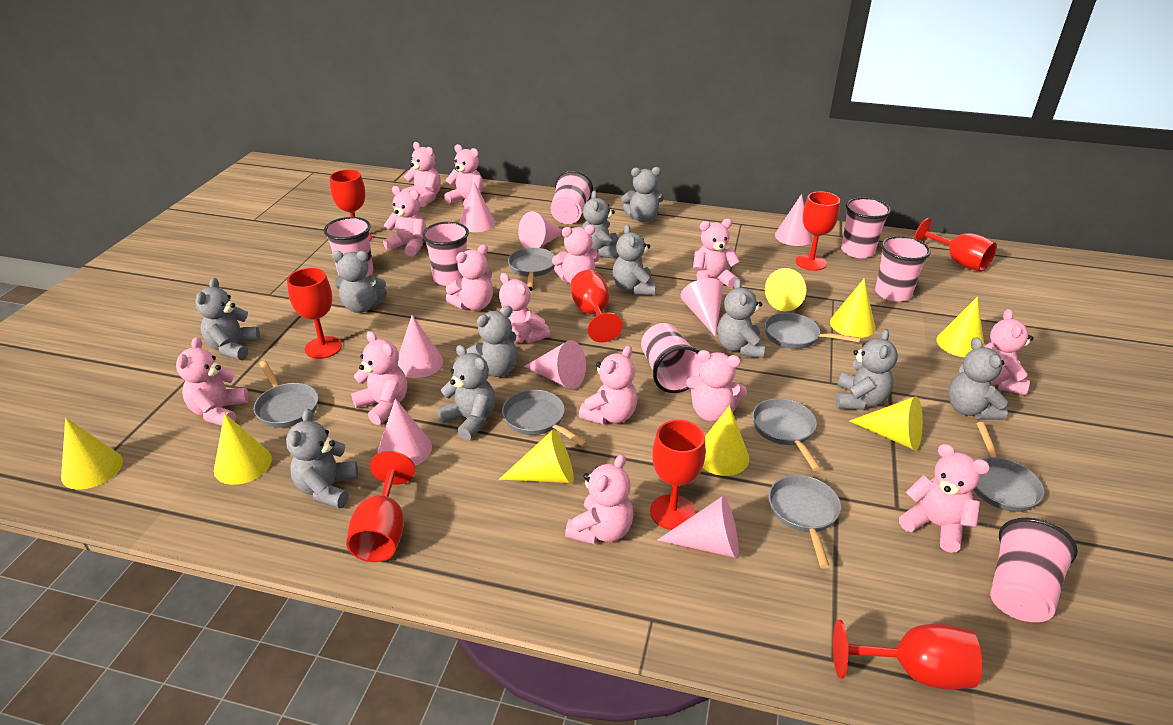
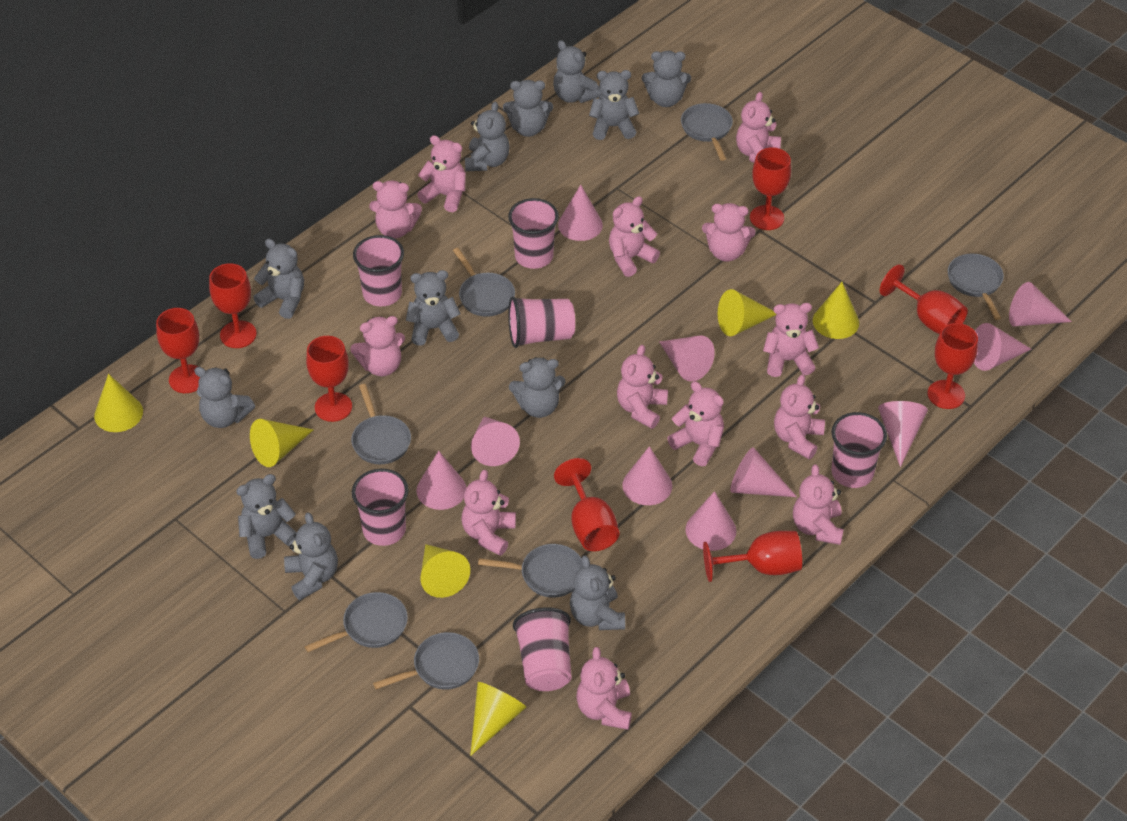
grey teddy bear: [195,278,260,360] [286,409,358,509] [332,251,387,313] [437,345,495,440] [466,306,517,377] [582,191,619,259] [613,225,656,295] [622,167,664,222] [717,279,765,358] [835,329,898,410] [948,337,1008,420] = 11 -> [194,367,255,428] [236,474,296,559] [253,239,304,319] [284,512,338,600] [406,270,460,346] [465,102,510,171] [503,80,553,137] [509,357,566,418] [553,40,601,103] [570,555,625,630] [589,70,639,140] [642,51,691,107] = 12
pink cone: [377,398,432,466] [397,315,443,378] [459,182,496,232] [518,211,562,248] [524,340,586,390] [657,496,739,558] [681,278,723,336] [775,194,813,246] = 8 -> [416,451,466,510] [471,417,520,466] [558,185,603,241] [622,446,672,505] [659,335,715,382] [685,491,736,551] [730,448,797,497] [878,401,928,467] [974,323,1031,371] [1009,282,1072,326] = 10
pink cup: [324,217,373,277] [422,222,469,286] [551,170,593,224] [641,323,701,393] [841,197,891,258] [875,236,931,302] [990,518,1078,622] = 7 -> [352,469,409,546] [353,235,404,306] [508,198,559,269] [508,296,575,348] [513,607,571,691] [831,412,887,488] = 6
pink teddy bear: [176,337,249,426] [351,331,407,425] [383,186,426,256] [402,142,441,207] [444,144,483,207] [446,245,493,310] [499,273,550,343] [552,225,600,284] [565,454,633,544] [579,346,638,424] [686,350,747,422] [693,219,740,288] [899,444,990,553] [984,309,1034,395] = 14 -> [350,316,405,376] [369,180,422,239] [417,135,466,212] [461,470,516,556] [576,647,632,730] [609,196,660,277] [617,345,668,429] [667,381,724,466] [702,203,755,262] [736,92,781,163] [763,303,819,377] [774,374,825,459] [793,464,844,545] = 13
yellow cone: [61,417,123,490] [214,413,272,485] [499,429,574,483] [703,405,749,476] [765,268,806,311] [830,278,875,338] [850,396,923,450] [936,296,984,357] = 8 -> [94,374,143,432] [250,419,313,467] [420,544,470,598] [470,682,526,756] [718,289,776,336] [813,282,859,339] = 6

